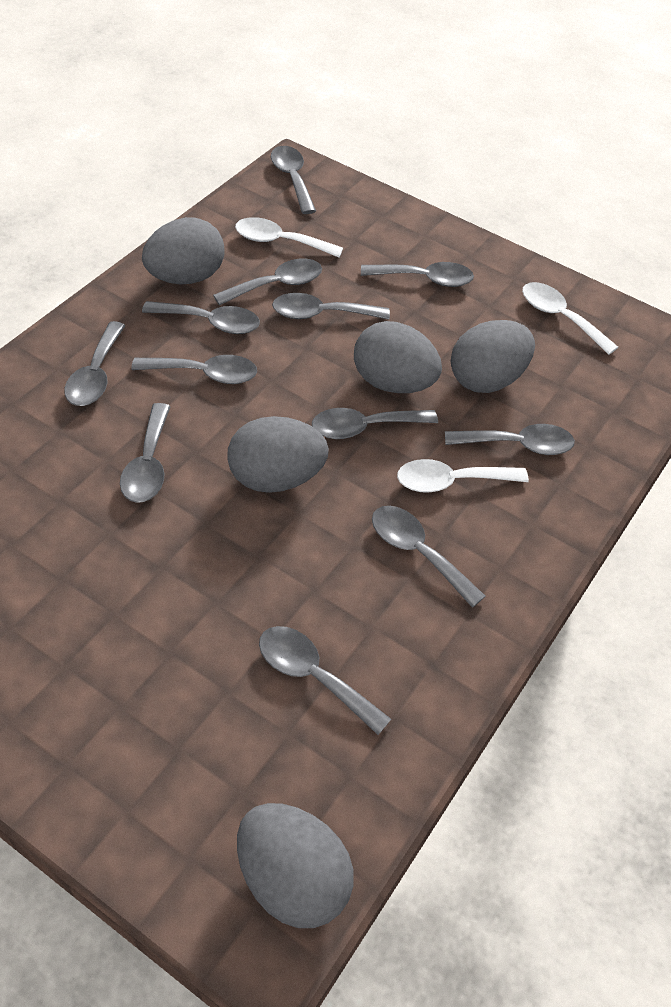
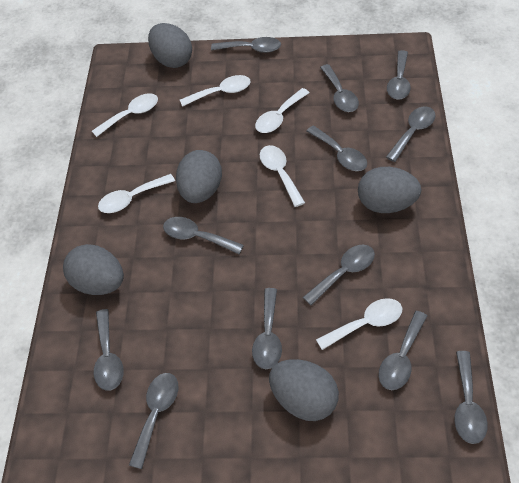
white spoon: [235,217,343,258] [397,459,529,493] [522,282,618,355] = 3 -> [92,93,158,137] [98,174,175,213] [180,75,251,107] [255,88,310,133] [260,145,305,207] [316,298,402,350] = 6

